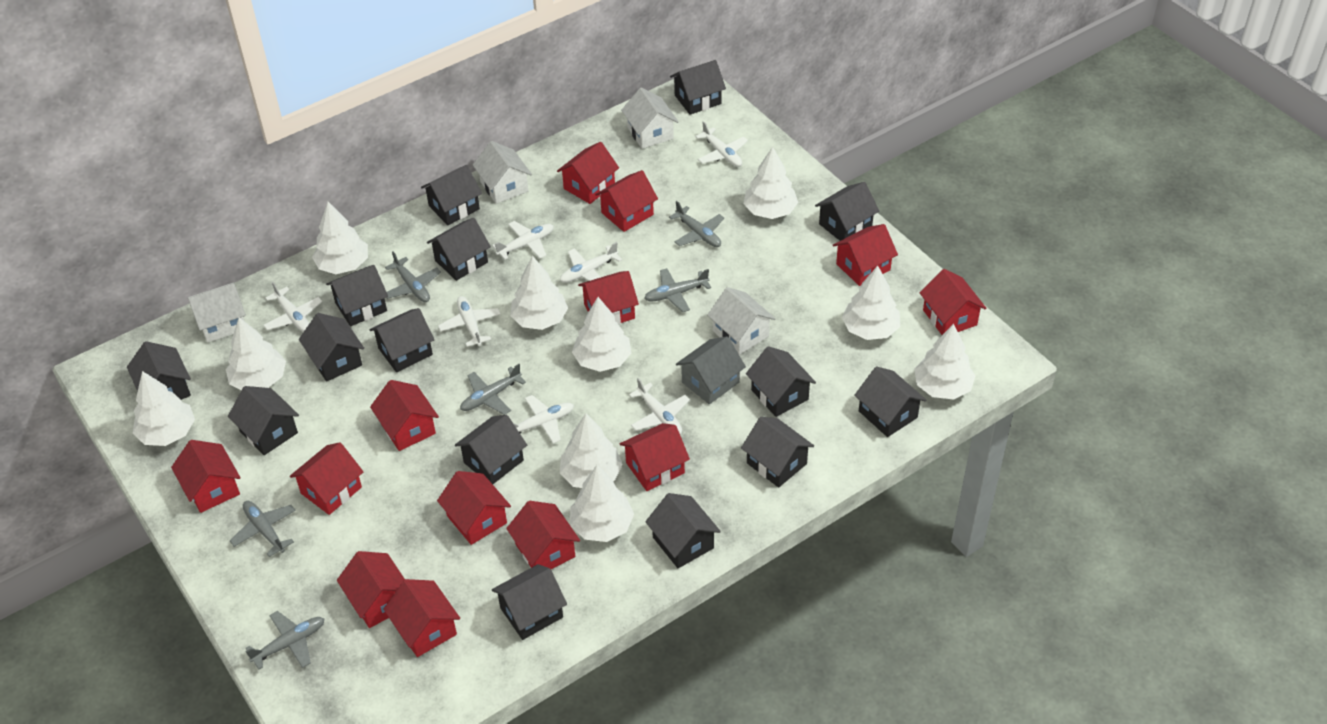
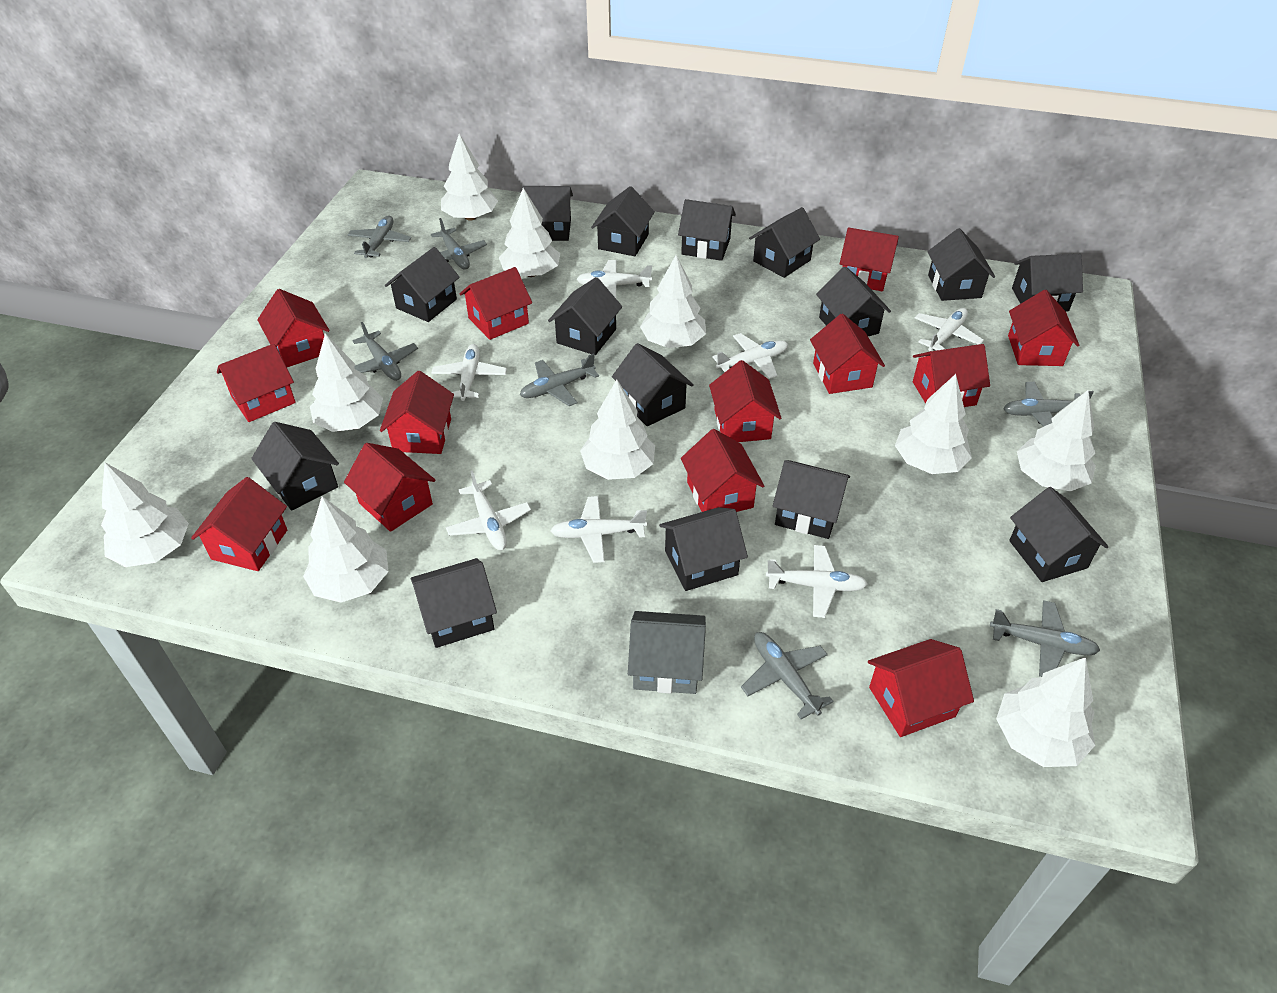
grey plane: [230,501,296,557] [245,611,324,670] [385,252,441,302] [460,364,526,415] [644,268,711,312] [669,201,724,247] = 6 -> [348,216,411,258] [352,322,418,381] [431,218,487,270] [520,353,599,406] [741,632,833,719] [990,600,1100,677] [1003,382,1094,427] = 7
white house: [188,283,246,343] [473,141,532,204] [621,87,678,149] [707,287,776,355] = 4 -> none = 0

